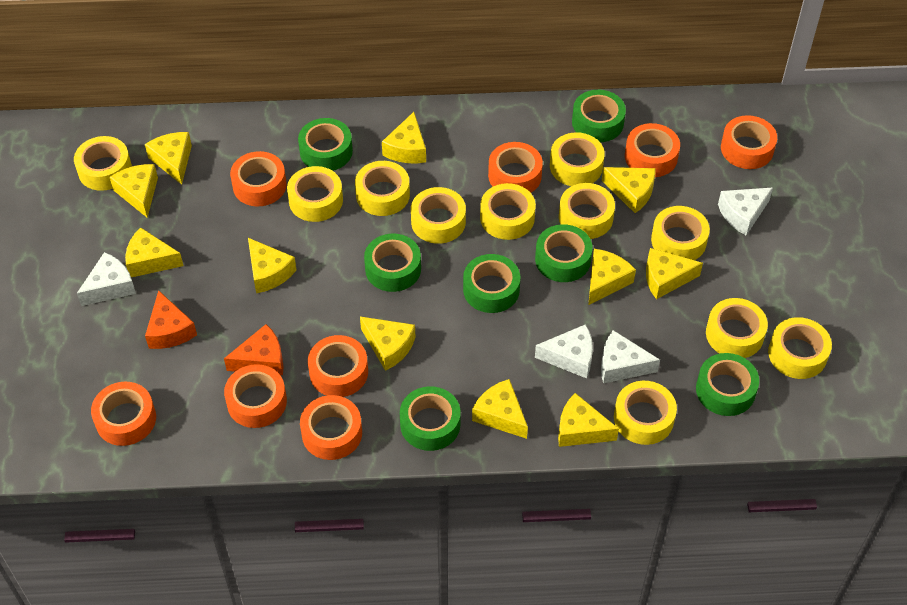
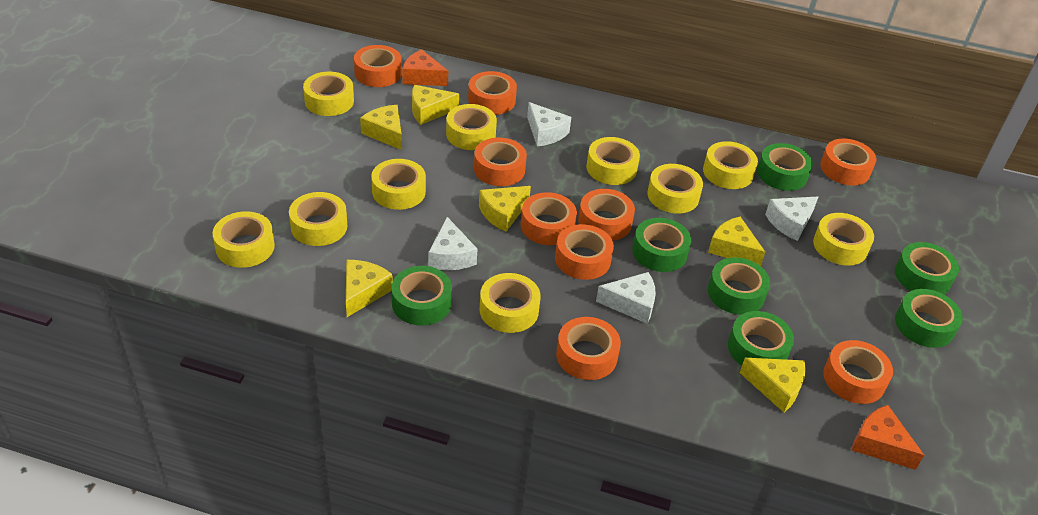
orange tape: [91,382,156,446] [224,364,287,428] [230,151,287,206] [300,395,362,460] [308,335,368,397] [488,142,543,193] [625,123,680,177] [721,115,777,169] = 8 -> [354,45,402,87] [468,71,517,115] [474,138,527,186] [521,192,577,245] [555,224,614,280] [556,317,621,380] [578,189,635,241] [820,139,876,186] [823,340,893,404] = 9
yellow cheese: [110,164,158,218] [125,227,183,277] [145,132,192,184] [248,238,296,293] [360,317,415,371] [382,112,426,163] [472,379,528,439] [558,393,619,447] [588,249,636,305] [602,167,656,213] [646,248,703,299] = 11 -> [346,260,393,317] [360,105,402,150] [412,85,459,125] [479,186,531,232] [708,217,765,266] [740,358,806,412] = 6
yellow tape: [74,136,132,191] [287,166,343,222] [355,161,410,216] [411,187,466,244] [480,183,536,240] [550,132,605,186] [559,183,615,239] [614,381,677,445] [651,206,710,260] [706,298,768,358] [768,317,832,379] = 11 -> [213,211,275,268] [289,192,347,246] [303,72,354,116] [371,159,426,210] [446,104,497,150] [479,273,541,333] [586,137,640,185] [647,164,703,213] [703,141,758,189] [813,213,874,266] = 10

